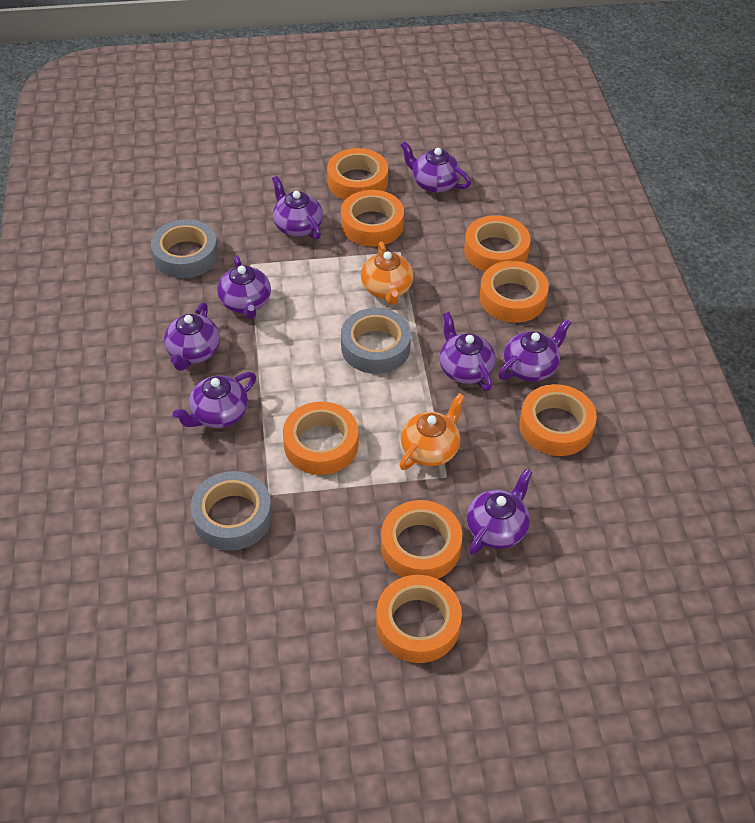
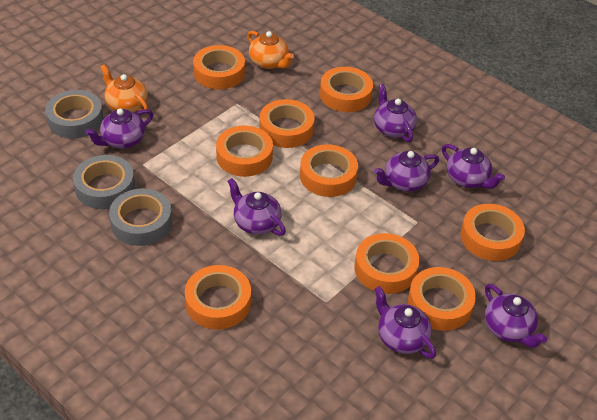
orange tape: [283,401,359,475] [327,148,388,200] [341,190,404,247] [376,575,462,663] [381,500,462,579] [464,215,531,272] [479,261,549,323] [520,384,597,456] = 8 -> [185,265,251,330] [193,45,245,89] [216,126,273,177] [259,99,315,148] [300,144,358,197] [320,67,373,112] [355,233,419,294] [408,267,476,331] [460,204,525,261] = 9
purple teapot: [164,302,220,371] [173,372,256,428] [217,256,271,319] [272,176,323,239] [401,141,471,193] [439,312,496,391] [467,469,532,555] [498,319,571,382] = 8 -> [85,109,153,149] [228,178,286,236] [374,84,417,142] [374,151,439,192] [374,286,436,359] [442,144,505,189] [485,284,547,348] = 7

